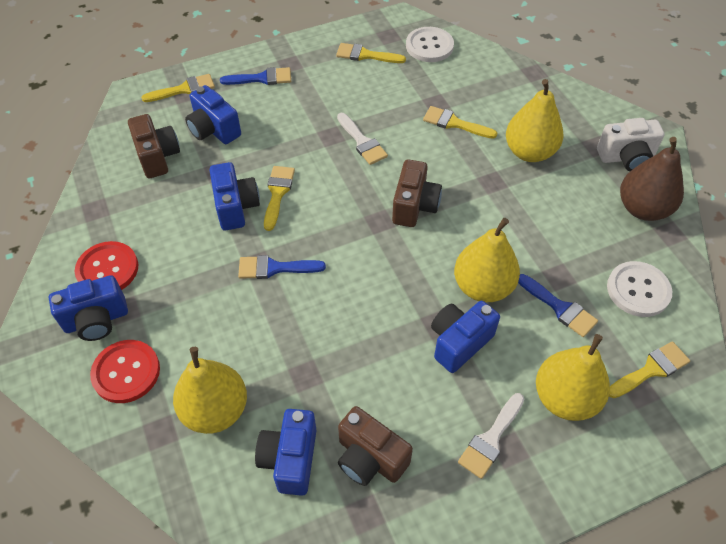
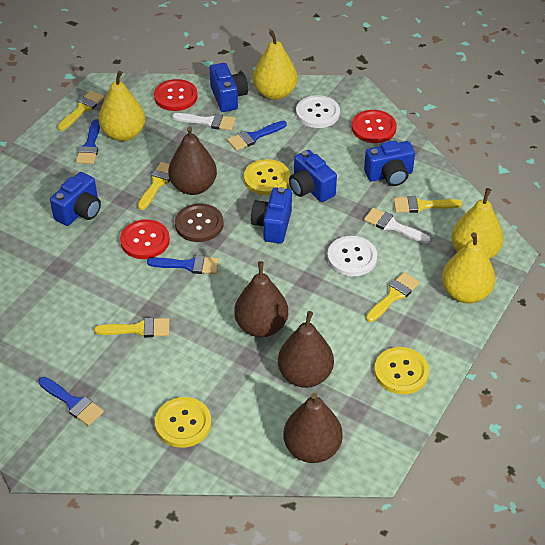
blue brush: [220,67,291,85] [238,255,326,279] [518,274,598,337] = 3 -> [38,377,104,426] [76,119,100,164] [147,255,219,274] [227,121,287,151] = 4
brown button: none = 0 -> [175,204,223,242] = 1
brown camera: [128,114,180,178] [338,406,413,486] [392,159,442,227] = 3 -> none = 0
brown pear: [620,137,684,221] = 1 -> [168,126,217,195] [234,261,288,337] [278,311,334,388] [283,393,343,463] = 4
red button: [75,241,138,290] [90,340,160,403] = 2 -> [120,220,170,259] [154,79,198,111] [352,110,397,143] = 3
white camera: [597,118,665,171] = 1 -> none = 0
yellow button: none = 0 -> [155,397,211,448] [244,159,290,195] [374,347,429,394] = 3

